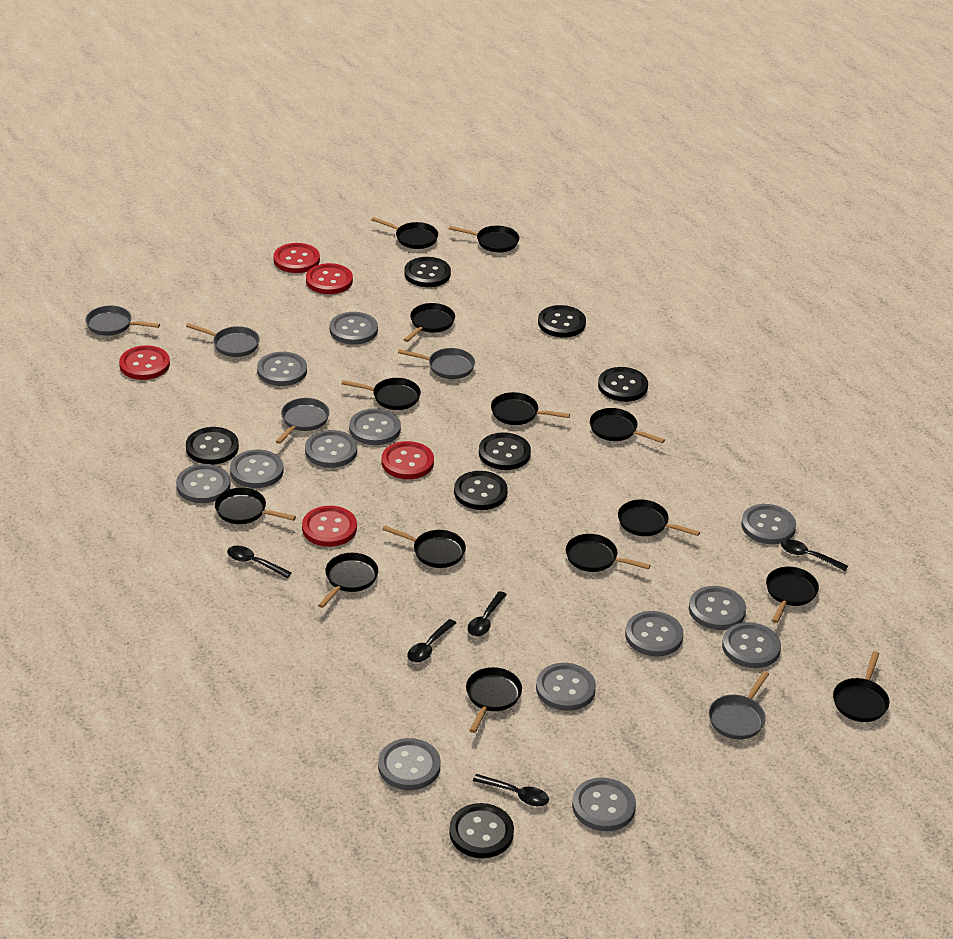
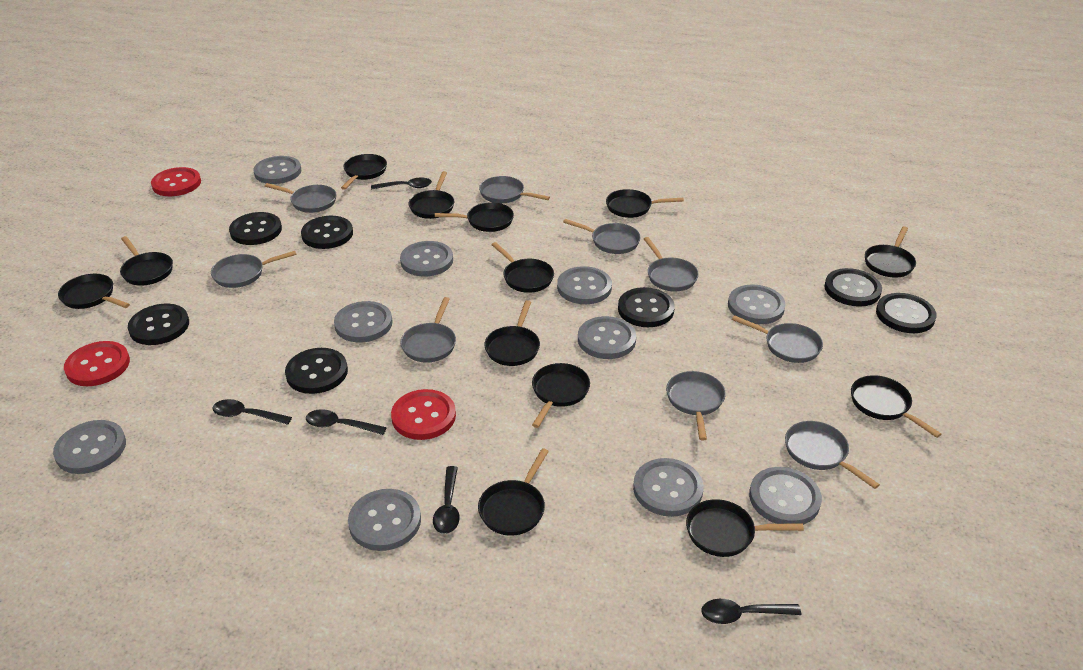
black pan: [215,488,296,524] [318,553,378,608] [342,378,421,410] [371,217,438,249] [382,526,466,568] [404,303,455,342] [449,226,519,252] [466,667,522,733] [491,392,570,425] [566,534,651,572] [590,408,665,443] [618,499,700,536] [766,567,819,623] [833,651,890,722] = 14 -> [58,274,130,309] [120,236,173,286] [341,154,387,190] [409,171,454,219] [435,202,514,232] [478,448,549,536] [484,300,540,366] [492,242,554,293] [532,363,590,428] [606,189,684,218] [686,499,804,557] [851,375,941,438] [865,226,916,278] = 13
grey button: [176,464,231,503] [230,450,284,488] [257,352,307,386] [305,430,357,468] [330,312,378,345] [349,408,401,445] [378,738,441,790] [536,663,596,711] [572,777,636,831] [625,611,683,656] [689,586,746,630] [722,622,781,668] [741,504,796,544] = 13 -> [53,420,126,474] [254,156,301,184] [334,301,393,342] [348,489,421,551] [400,241,453,276] [557,266,612,304] [578,316,636,359] [633,458,704,517] [728,284,786,324] [749,467,822,525] = 10
grey pan: [85,306,160,336] [186,323,260,357] [276,398,329,444] [398,348,475,379] [709,671,769,739] = 5 -> [211,251,297,288] [265,183,337,213] [400,297,456,363] [479,176,550,203] [563,219,641,254] [644,237,699,292] [666,371,726,441] [732,315,823,363] [785,421,880,489] = 9
red button: [119,345,170,380] [273,243,320,273] [302,506,357,547] [306,263,353,294] [382,441,434,479] = 5 -> [64,341,130,386] [151,167,201,196] [391,389,456,440] = 3

